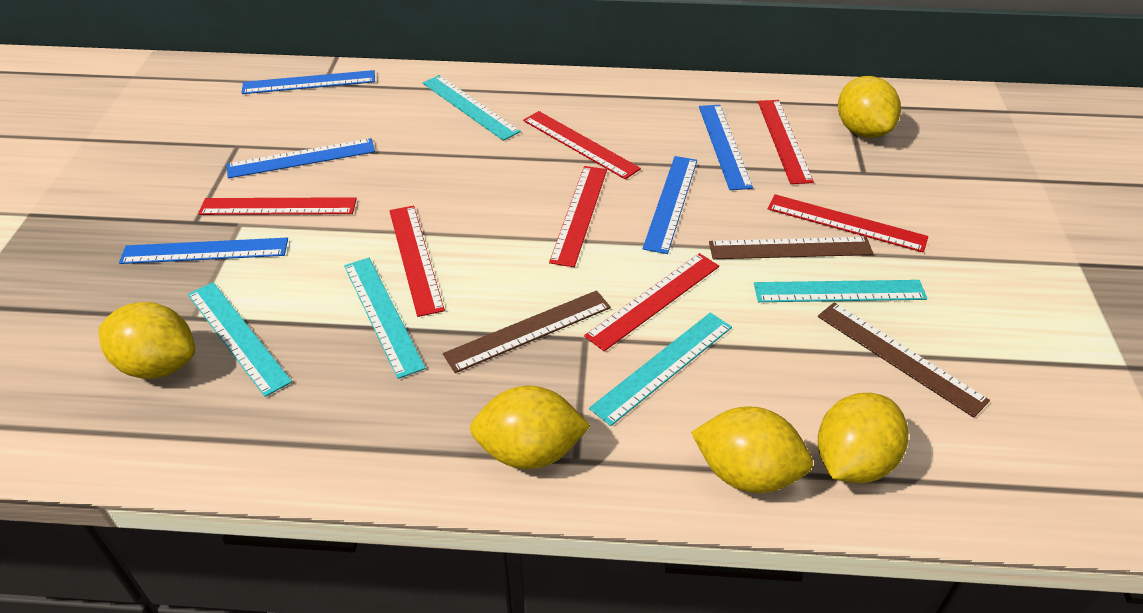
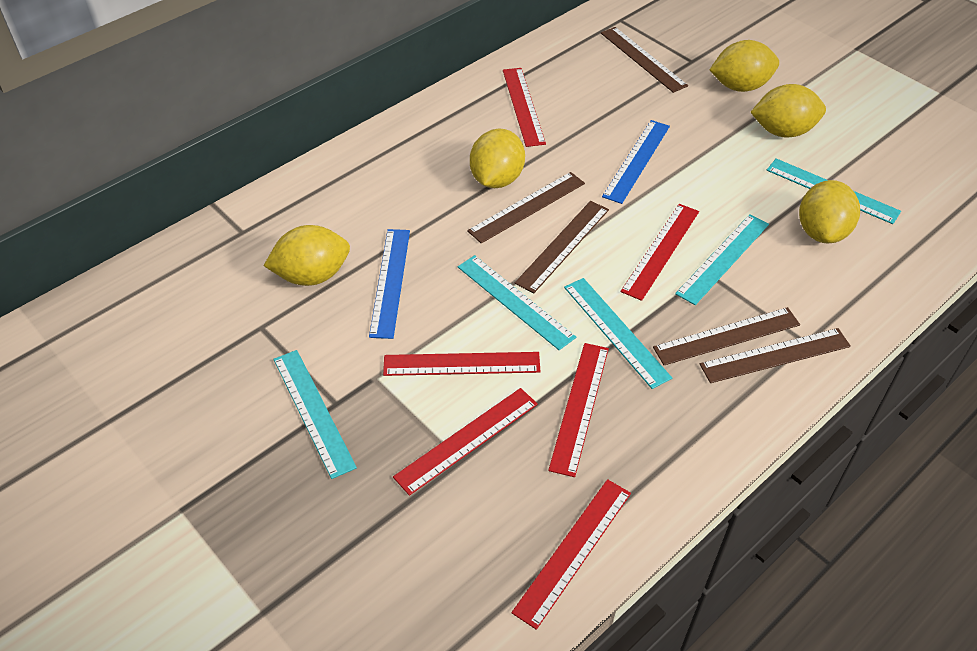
blue ruler: [119,238,288,264] [227,138,375,178] [242,70,375,94] [643,156,697,254] [699,105,753,190] = 5 -> [369,229,410,339] [602,120,670,204] = 2
brown ruler: [443,290,611,373] [709,237,873,259] [818,302,990,418] = 3 -> [467,172,585,243] [515,201,609,293] [601,27,688,93] [653,307,800,365] [700,328,851,383] = 5
red ruler: [198,197,357,215] [389,206,445,317] [523,111,641,179] [549,166,607,267] [584,253,719,351] [758,100,814,184] [768,194,928,253] = 7 -> [383,352,541,376] [393,388,538,496] [503,68,546,147] [511,479,631,630] [548,343,609,477] [620,204,699,301] = 6

